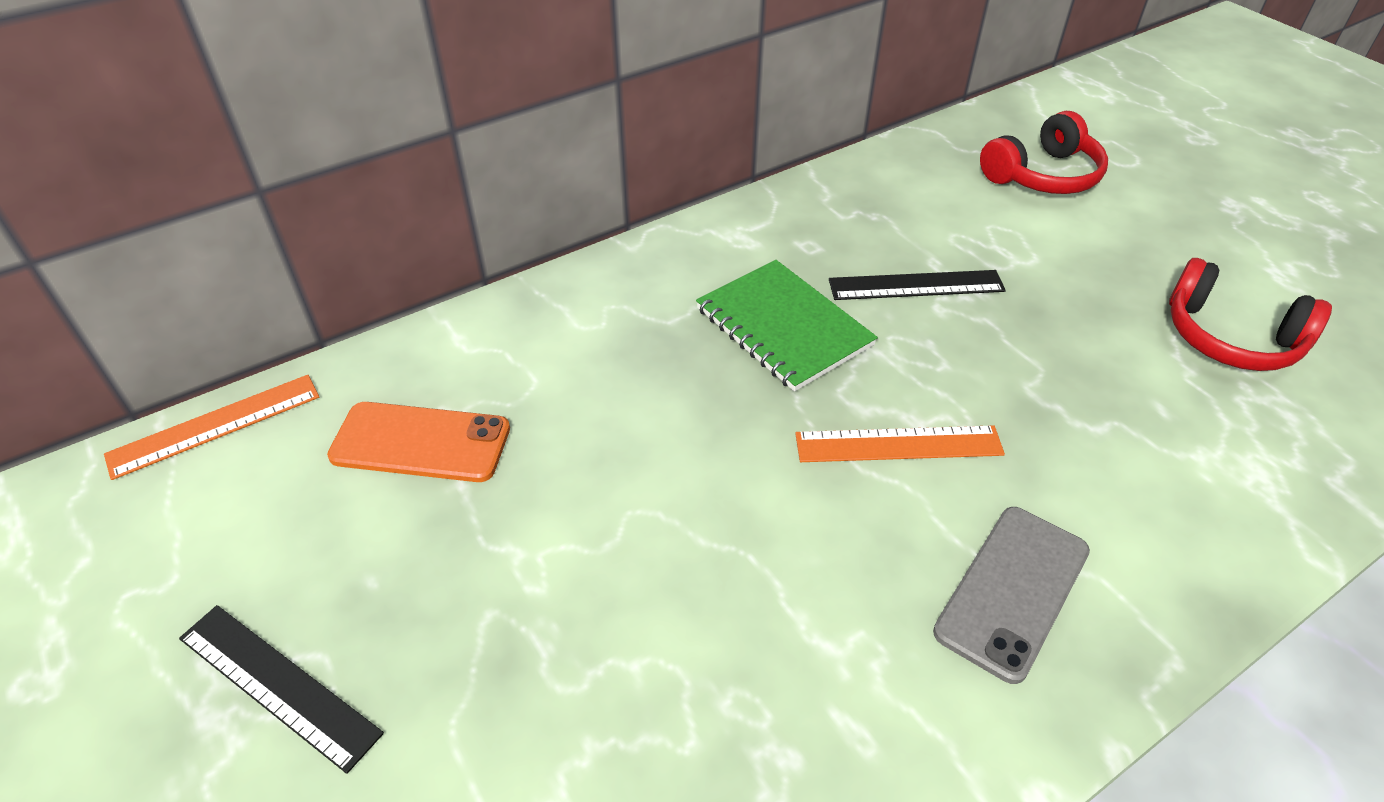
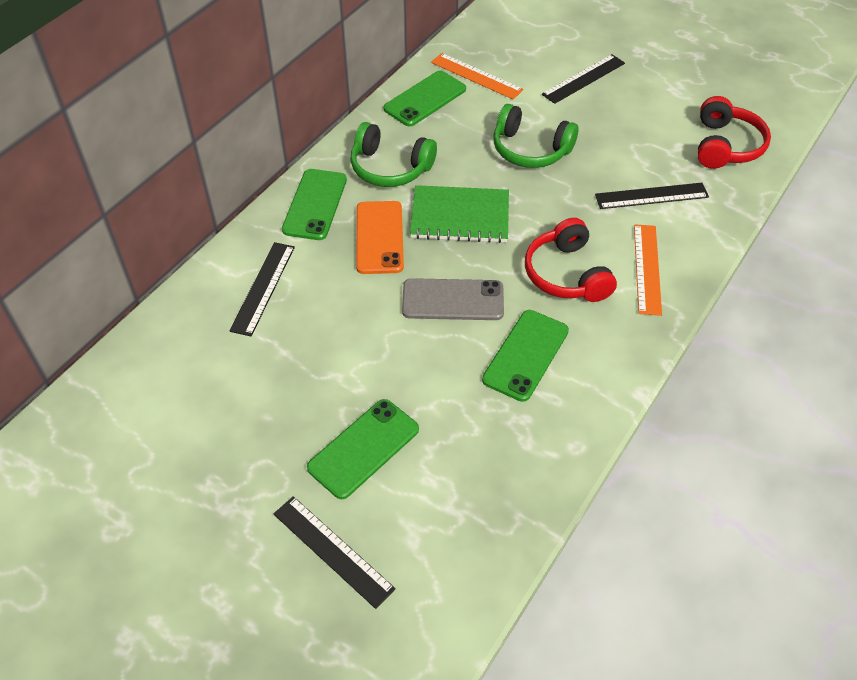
black ruler: [179,605,384,774] [829,270,1006,300] = 2 -> [230,242,295,336] [274,496,396,609] [542,54,625,104] [595,183,709,209] = 4
green headphones: none = 0 -> [350,122,437,187] [494,104,578,168] = 2
green phone: none = 0 -> [282,169,347,240] [307,399,419,499] [384,71,466,127] [482,310,569,402] = 4

